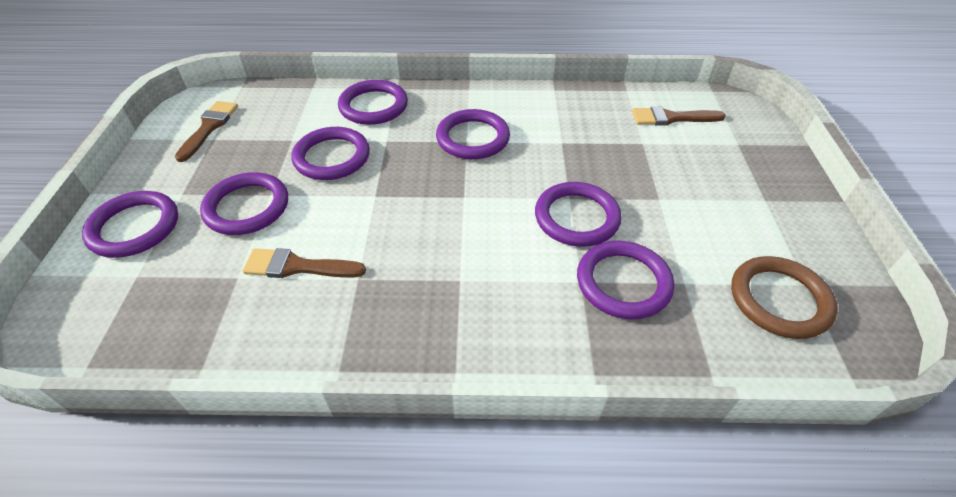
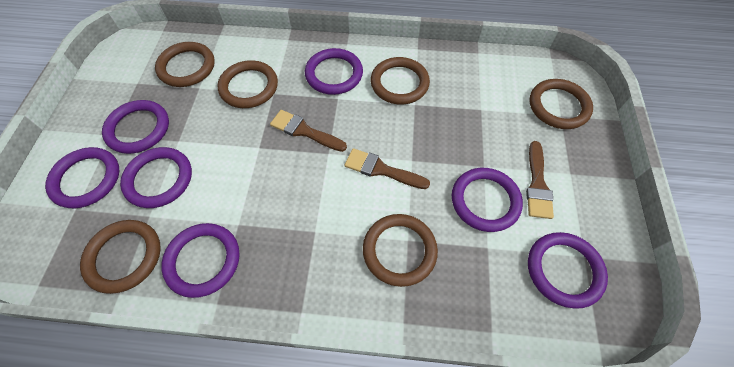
brown ring: [731,256,838,339] = 1 -> [80,220,161,294] [155,42,215,87] [218,60,278,108] [363,214,438,287] [371,57,430,104] [529,79,593,129] = 6

